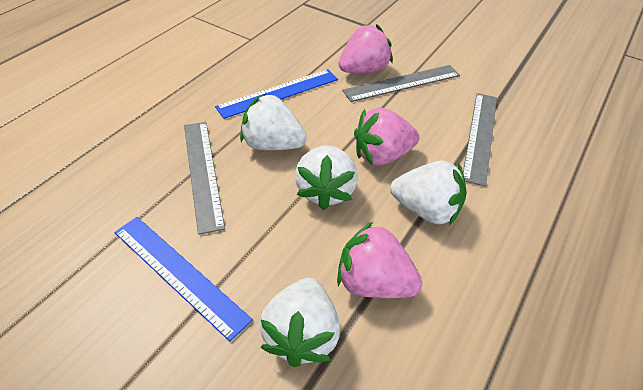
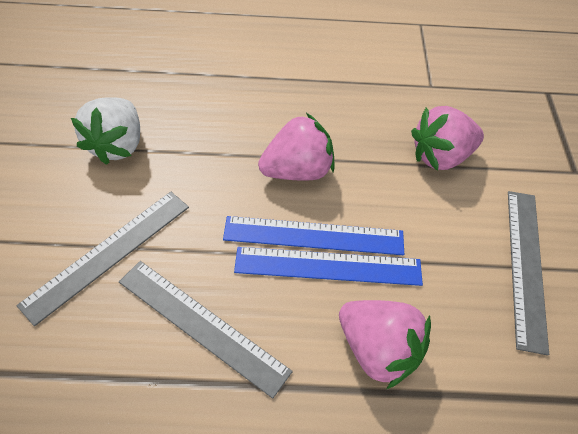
white strawberry: [240,93,307,150] [260,278,340,367] [295,145,358,210] [390,161,467,226] = 4 -> [71,97,140,165] = 1

